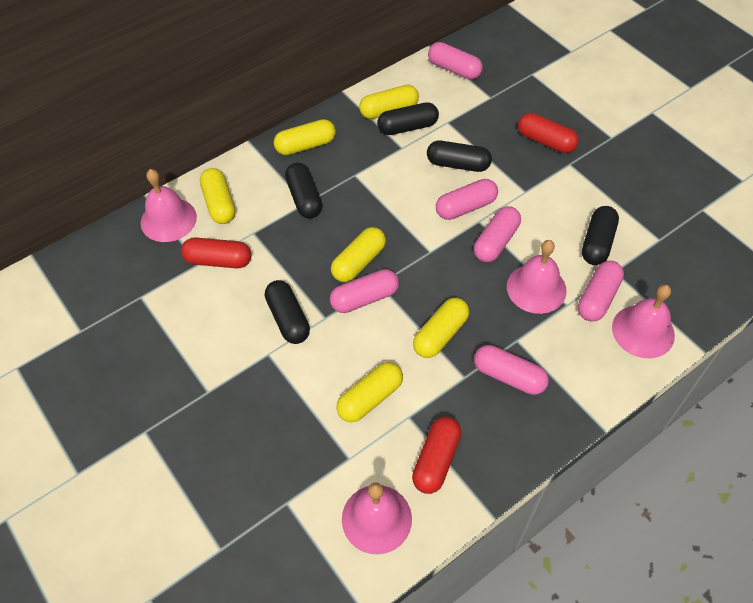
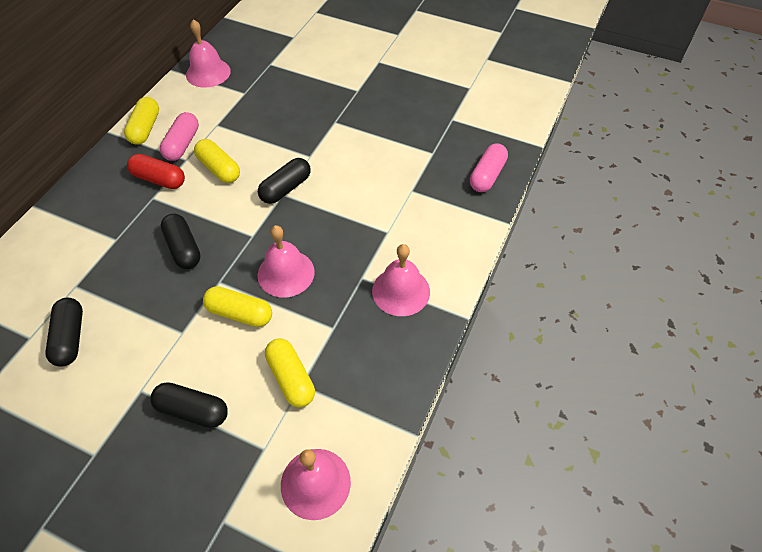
black capsule: [265,280,310,344] [285,163,322,218] [377,102,439,135] [427,141,492,172] [582,206,619,265] = 5 -> [45,298,83,367] [150,382,228,428] [160,214,201,269] [258,158,311,204] = 4
pink capsule: [330,269,399,313] [428,42,483,80] [436,179,498,220] [474,206,521,262] [474,345,549,395] [578,261,624,322] = 6 -> [160,112,199,161] [470,143,508,192] = 2
red capsule: [181,238,251,268] [412,416,461,494] [518,113,579,153] = 3 -> [127,154,185,189] = 1
yellow capsule: [200,168,235,224] [274,119,336,155] [331,227,386,282] [336,362,403,422] [359,85,419,119] [413,298,469,358] = 6 -> [124,97,159,145] [194,139,240,183] [203,286,272,327] [265,338,315,407] = 4

